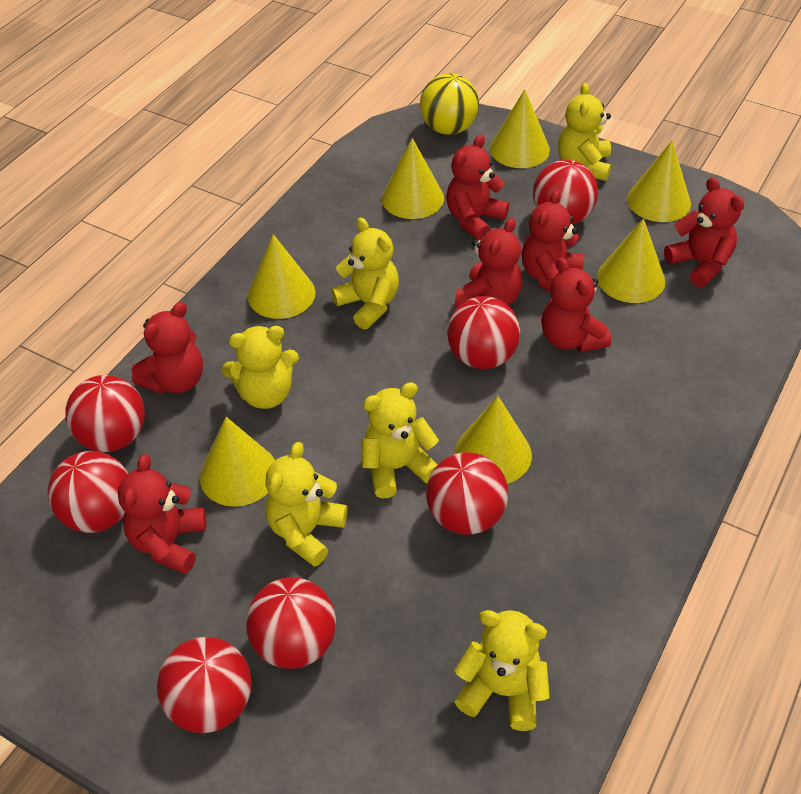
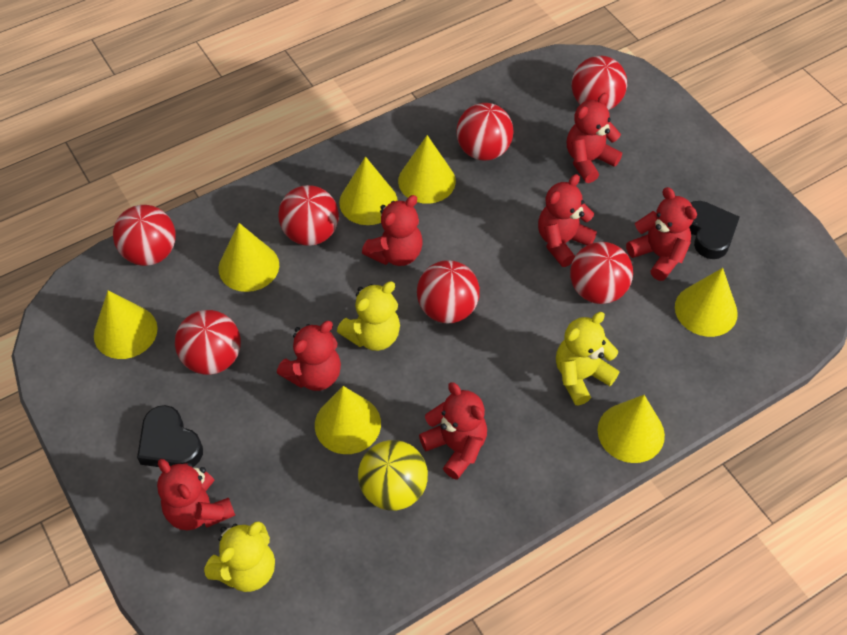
black heart: none = 0 -> [137,405,203,467] [689,201,740,259] = 2
yellow teddy bear: [222,326,299,409] [265,442,347,567] [331,218,399,329] [362,382,439,499] [454,610,550,731] [558,83,611,181] = 6 -> [204,521,275,592] [337,281,400,351] [556,312,619,405] = 3

